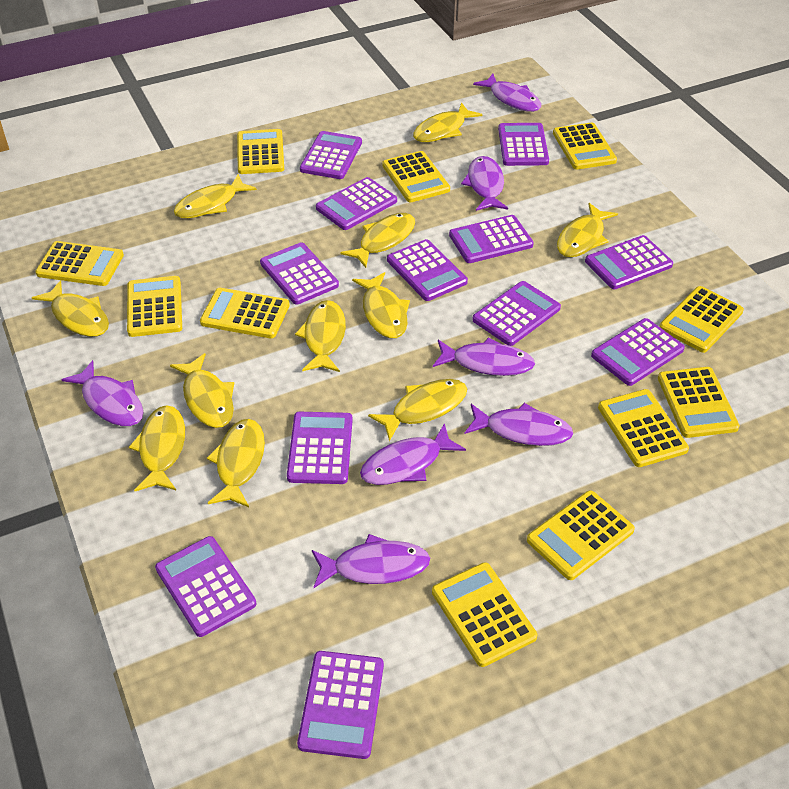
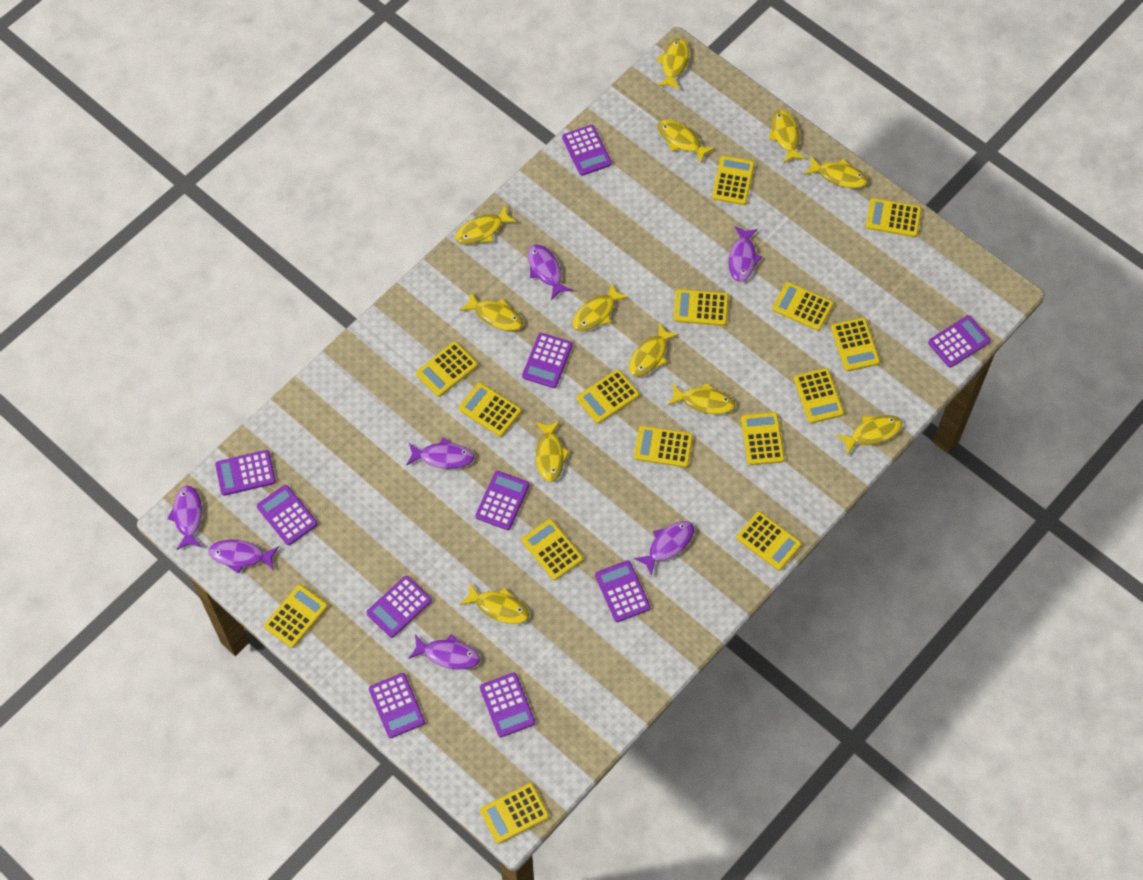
purple calculator: [155,536,257,637] [260,242,339,305] [287,412,353,484] [297,651,384,759] [300,131,362,179] [316,177,397,230] [387,239,468,301] [449,215,534,263] [472,281,561,346] [498,123,549,166] [585,235,673,289] [591,318,685,386] = 12 -> [215,450,276,496] [257,485,318,545] [366,576,432,638] [369,673,425,738] [475,471,530,530] [480,673,535,737] [522,333,573,388] [562,125,612,176] [595,560,651,622] [928,315,991,368] = 10
yellow calculator: [35,241,124,286] [127,276,182,337] [200,288,290,338] [237,129,284,174] [382,151,450,202] [432,562,537,667] [527,490,635,580] [553,122,617,169] [598,389,689,467] [658,367,740,438] [659,286,744,353] = 11 -> [264,585,328,648] [416,341,478,397] [459,383,522,437] [480,783,549,844] [522,519,583,580] [577,369,639,424] [634,426,693,468] [674,289,729,326] [712,156,755,205] [737,512,802,571] [741,412,785,465] [772,282,834,331] [794,368,844,423] [831,318,880,371] [866,198,922,237] = 15
yellow fish: [32,280,109,337] [129,405,185,491] [170,353,234,428] [174,174,257,218] [207,419,265,507] [295,300,346,372] [341,213,415,268] [352,272,410,338] [368,379,467,441] [413,102,482,142] [557,203,618,257] = 11 -> [455,205,517,245] [459,292,523,331] [460,583,529,624] [535,421,570,482] [572,282,629,331] [629,323,679,377] [657,38,689,90] [658,120,715,163] [668,383,735,414] [769,110,806,163] [804,156,868,188] [836,415,902,455] = 12

